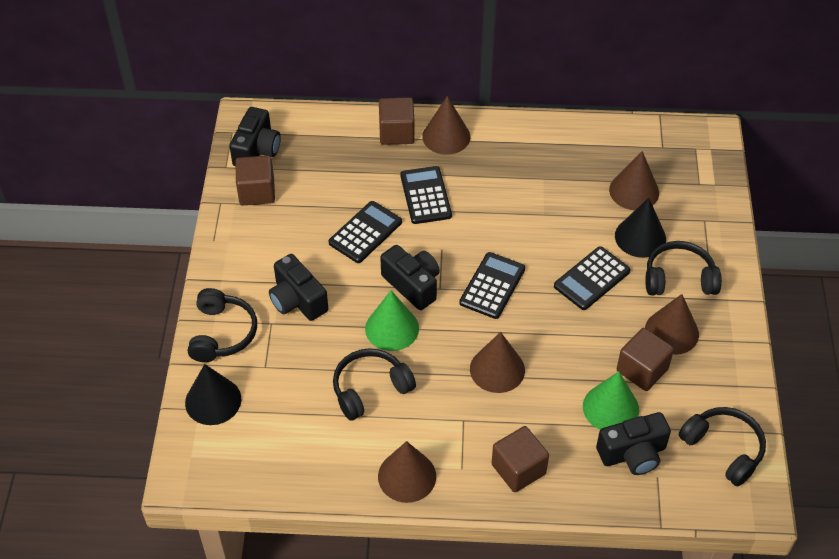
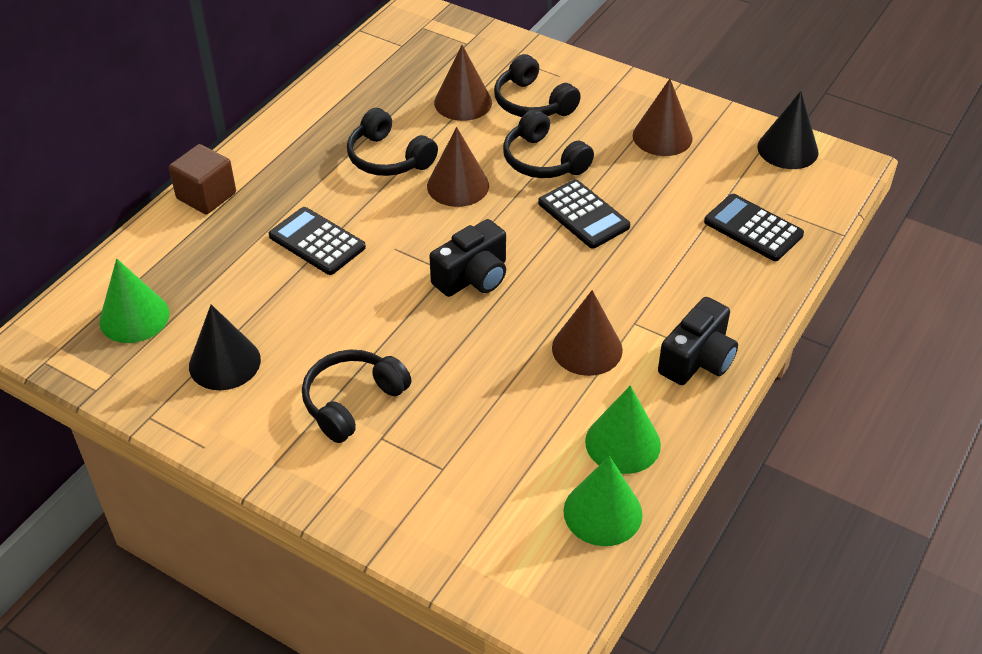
black calculator: [329,201,402,263] [400,166,452,224] [459,252,525,319] [554,246,630,310] = 4 -> [269,207,366,275] [538,179,630,249] [704,194,804,261] = 3
black camera: [229,107,281,167] [269,254,328,321] [380,245,440,310] [596,412,671,475] = 4 -> [429,219,506,297] [658,297,738,385] = 2
brown cone: [378,441,436,503] [422,96,470,155] [470,332,525,393] [609,151,659,210] [645,294,699,355] = 5 -> [427,127,489,207] [434,45,492,121] [552,290,623,376] [633,79,693,156] = 4
brown cube: [235,155,275,205] [379,97,415,145] [491,426,549,492] [617,328,674,391] = 4 -> [169,144,236,214] = 1
green cone: [365,291,419,351] [583,371,639,430] = 2 -> [99,259,169,343] [564,456,643,546] [585,385,661,474] = 3

